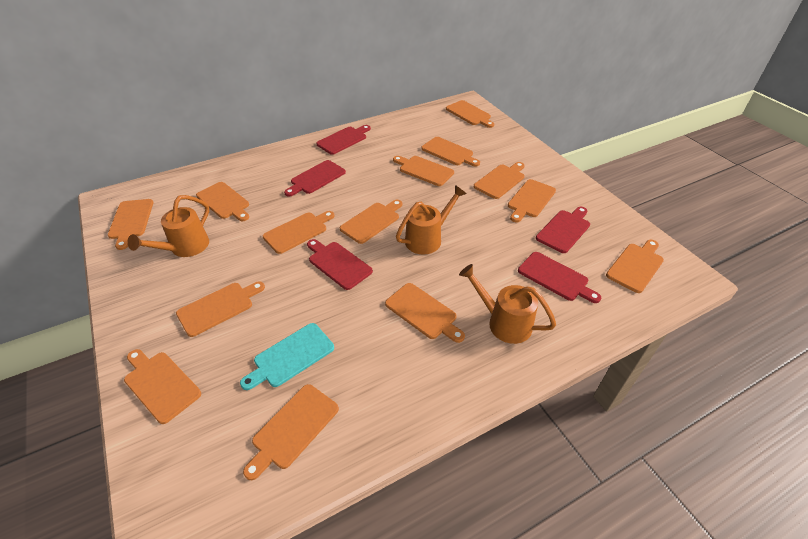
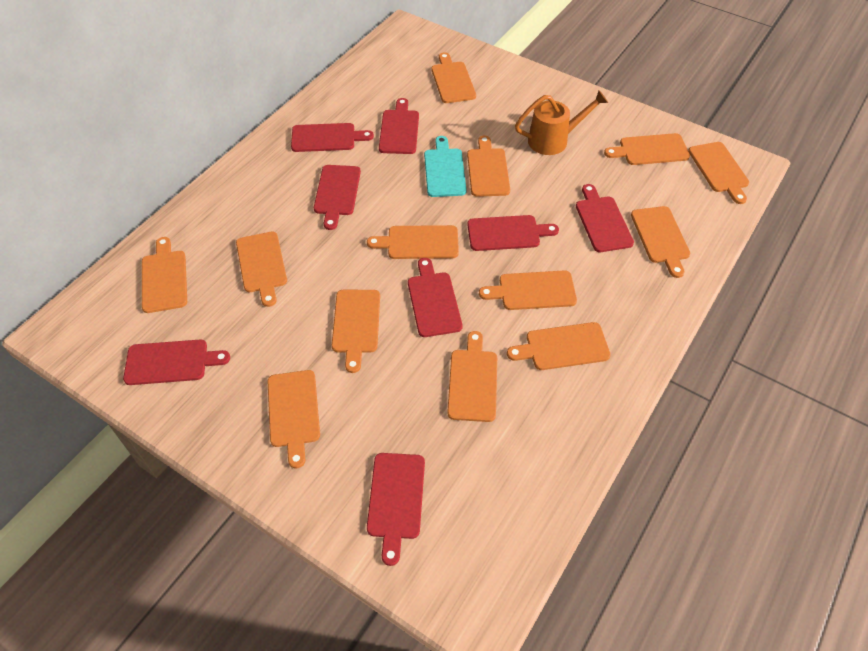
orange cutting board: [108,199,153,250] [124,349,201,424] [176,281,265,337] [196,182,249,221] [243,384,339,480] [263,211,334,254] [340,200,402,244] [385,283,465,343] [393,156,454,186] [421,137,480,167] [446,100,494,128] [474,162,525,199] [508,179,556,222] [606,240,664,293] = 14 -> [142,237,187,313] [236,232,287,307] [268,370,320,468] [332,290,380,373] [367,225,459,259] [431,53,476,103] [447,331,497,422] [467,136,510,197] [479,270,577,310] [507,322,611,370] [604,133,690,165] [631,206,690,278] [688,142,749,204] = 13
orange watering can: [127,195,209,257] [396,185,467,255] [459,264,556,344] = 3 -> [515,90,608,155] = 1
red cutting board: [284,160,346,197] [307,239,373,290] [316,125,371,155] [518,252,601,303] [536,207,590,253] = 5 -> [123,339,230,385] [291,123,374,152] [314,165,361,230] [367,453,425,566] [379,98,419,154] [408,258,463,337] [467,215,559,251] [576,184,634,252] = 8

